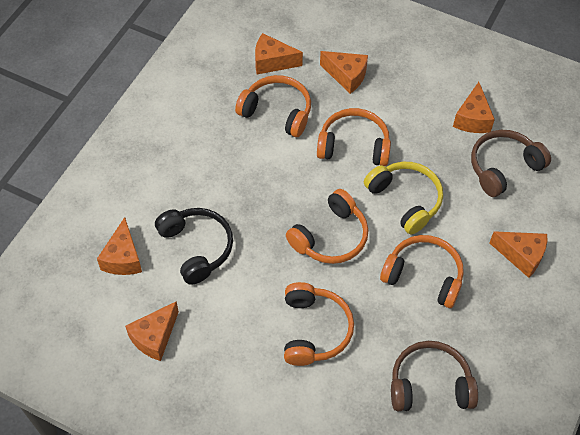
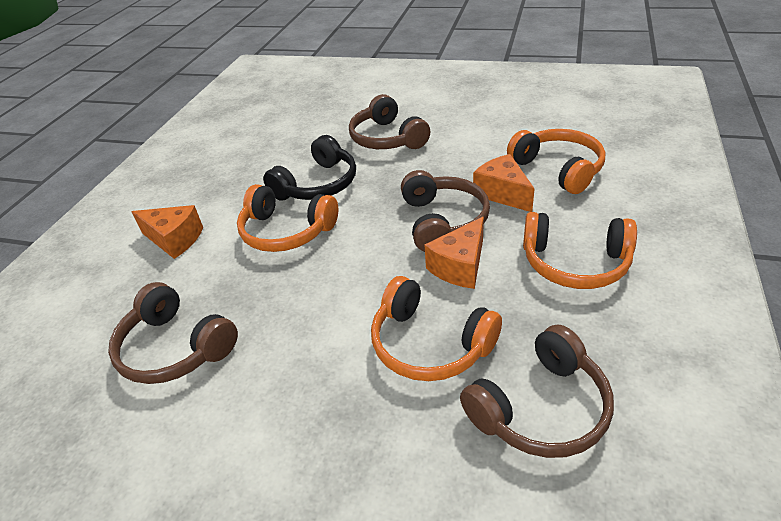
brown headphones: [391,341,478,411] [471,130,551,197] = 2 -> [108,282,238,384] [349,94,430,149] [401,170,490,252] [460,325,614,458] = 4
orange cheese: [97,217,142,275] [125,301,179,361] [255,33,303,74] [320,51,368,94] [453,82,495,133] [489,231,547,278] = 6 -> [132,205,203,259] [424,217,484,289] [473,154,535,212] = 3
orange headphones: [235,75,311,137] [284,282,354,366] [286,189,368,264] [317,108,391,166] [380,235,464,308] = 5 -> [237,184,338,252] [371,276,502,381] [507,129,605,194] [523,212,637,289] = 4
yellow headphones: [364,162,443,235] = 1 -> none = 0

